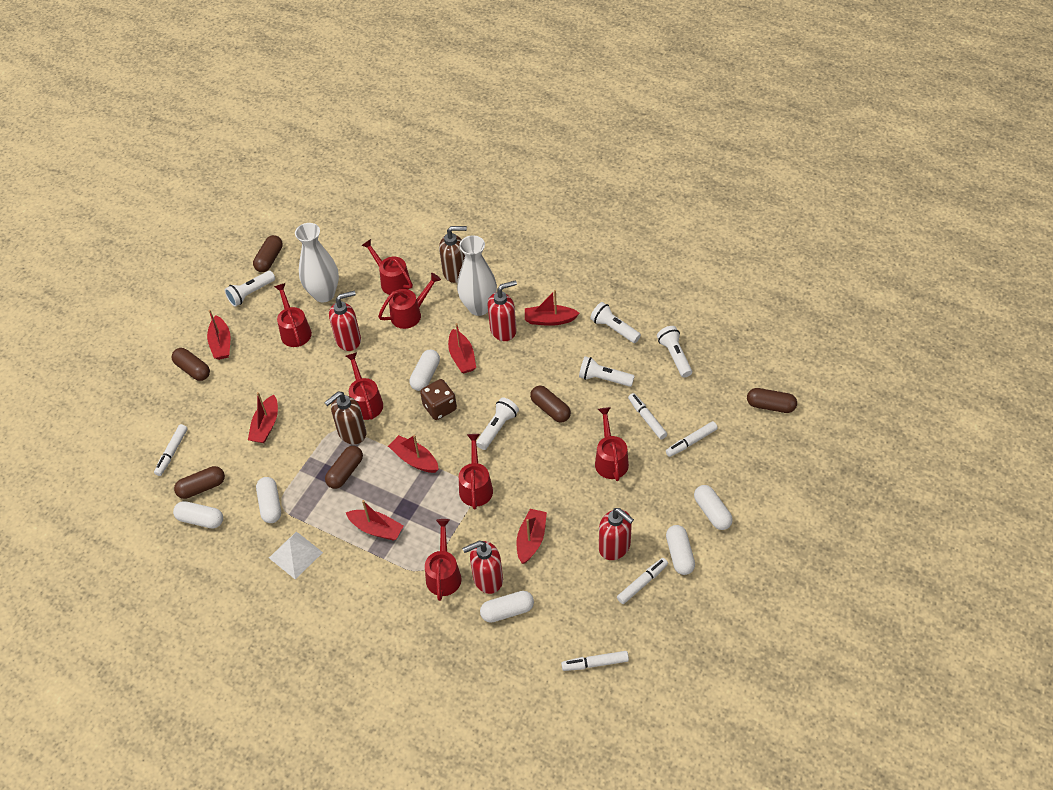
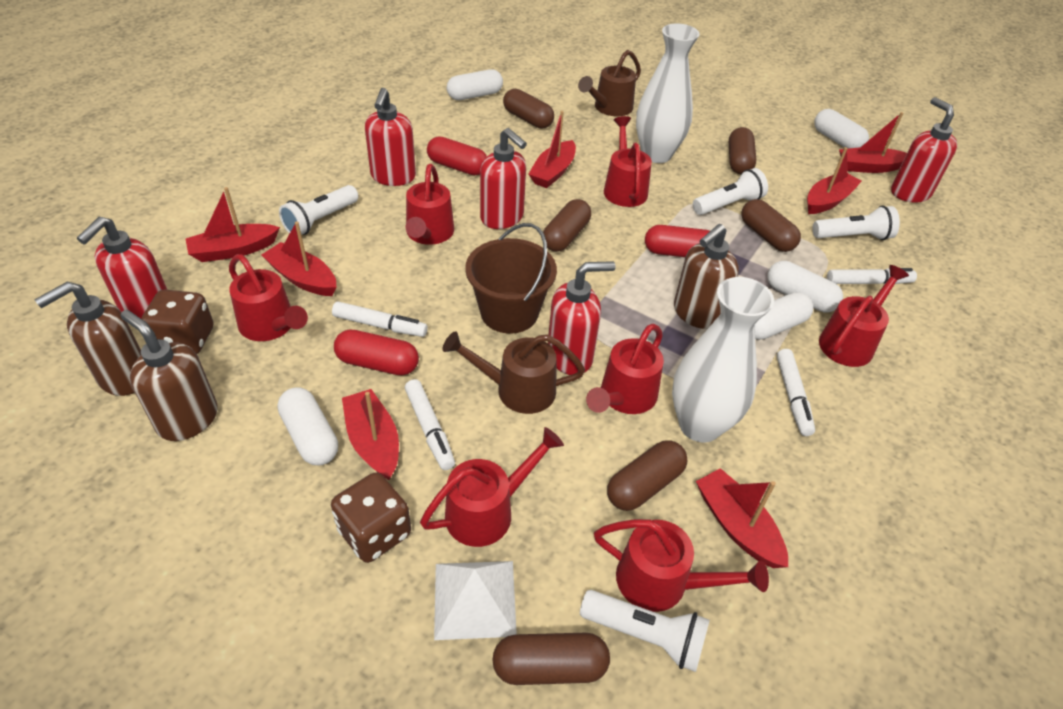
brown bucket: none = 0 -> [465,223,557,334] = 1
brown dice: [420,379,457,420] = 1 -> [141,289,213,354] [331,472,411,563] = 2
brown soap dispenser: [324,392,367,444] [439,226,467,283] = 2 -> [34,282,141,396] [121,310,218,441] [674,224,739,329] = 3
brown watering can: none = 0 -> [442,331,585,414] [578,50,641,116] = 2
red capsule: none = 0 -> [334,330,419,375] [427,136,487,175] [645,225,710,257] = 3
red soap dispenser: [329,291,361,351] [462,541,503,594] [488,281,517,341] [599,508,634,560] = 4 -> [77,217,167,318] [365,88,416,186] [480,128,527,229] [548,261,616,375] [891,97,957,203] = 5
white capsule: [173,501,223,529] [256,477,281,523] [409,350,440,391] [480,591,534,623] [666,525,695,575] [694,485,733,530] = 6 -> [277,387,338,465] [447,69,503,100] [754,292,813,340] [767,261,843,312] [814,109,869,149] = 5
white flashlight: [225,270,275,307] [476,397,519,450] [579,356,635,387] [590,302,641,343] [657,326,692,377] = 5 -> [279,185,359,235] [580,590,710,672] [693,168,768,215] [812,205,900,240] = 4
white marker: [154,424,188,476] [561,651,629,671] [617,558,668,604] [628,393,667,439] [666,421,718,457] = 5 -> [332,301,428,337] [405,379,455,470] [777,349,815,436] [827,268,917,284] = 4

